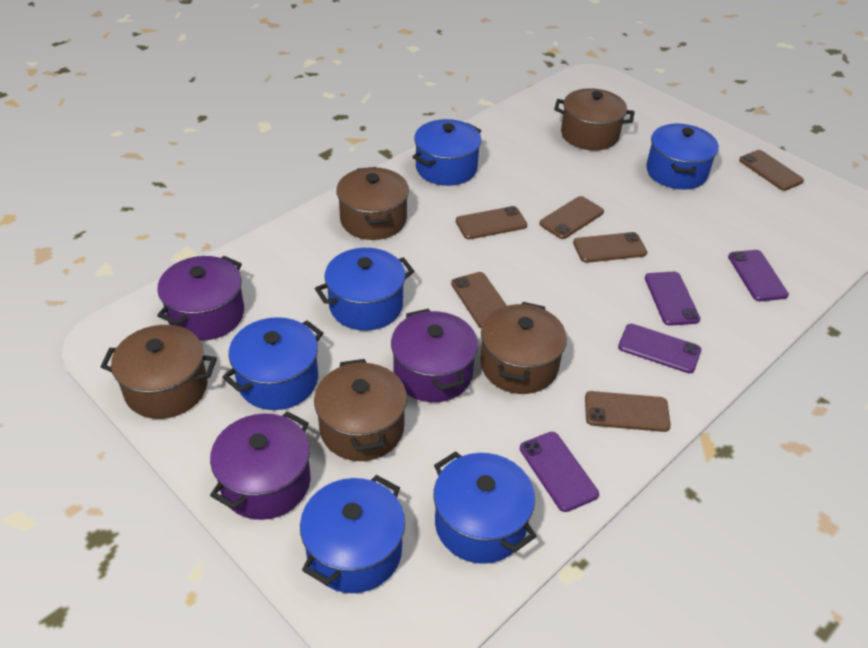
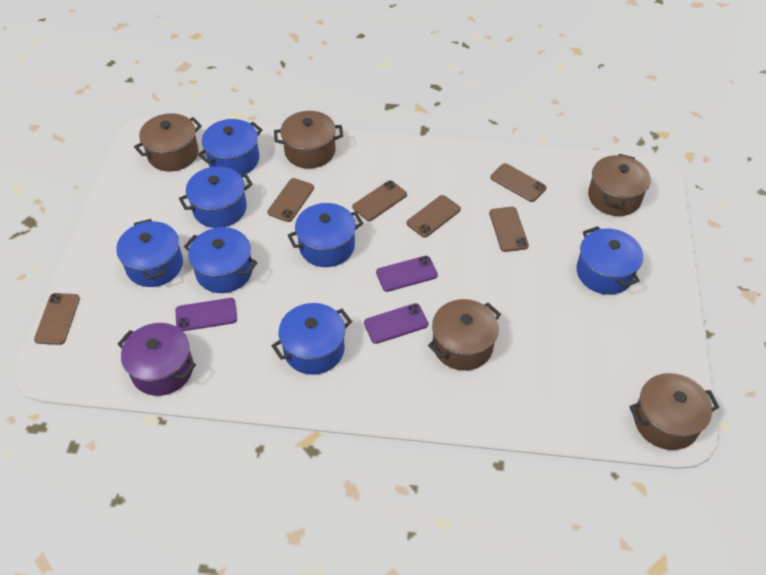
blue pot: [222,317,323,410] [300,475,405,593] [315,248,415,331] [413,119,482,186] [434,451,537,564] [646,124,719,190] = 6 -> [116,219,183,287] [179,166,253,228] [184,227,258,293] [198,119,262,175] [272,303,352,375] [288,203,363,267] [576,226,643,295] = 7
purple phone: [520,432,599,512] [618,324,701,374] [645,272,700,326] [728,250,789,301] = 4 -> [175,298,237,331] [364,303,428,344] [376,256,438,292] = 3
purple pot: [157,256,244,341] [210,411,311,520] [391,309,478,402] = 3 -> [118,323,196,396] = 1

